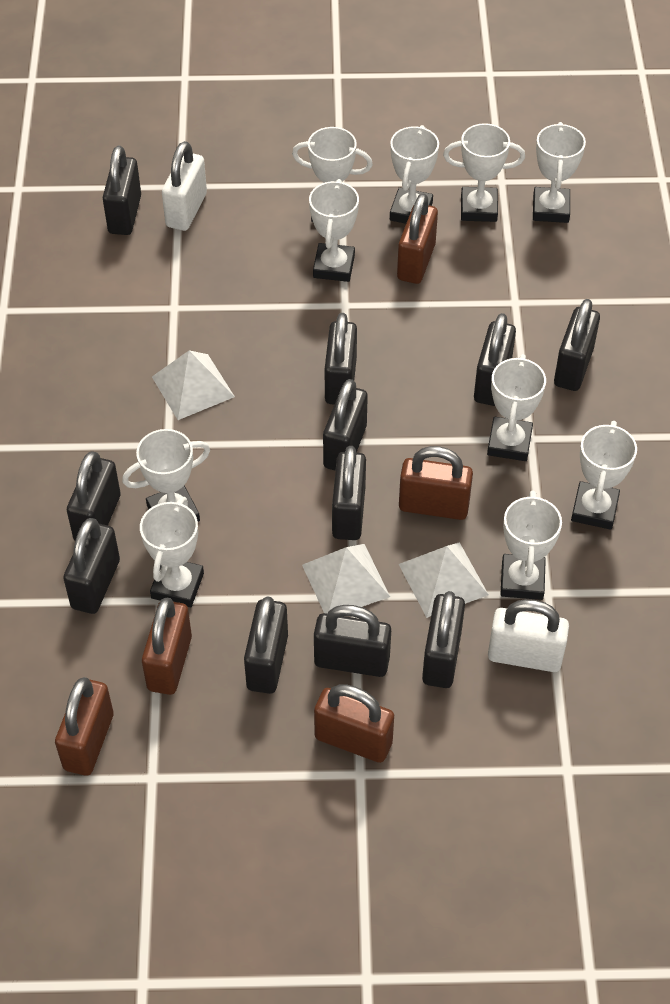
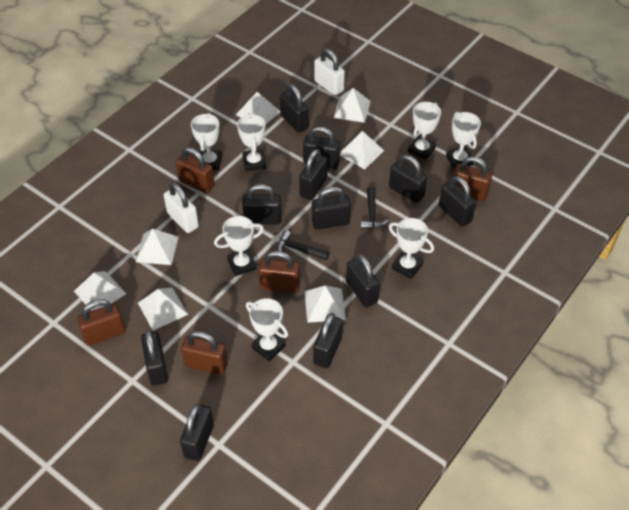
black hammer: none = 0 -> [277,230,329,260] [361,187,388,229] = 2
white pyramid: [152,350,235,420] [302,544,390,614] [399,542,489,618] = 3 -> [74,271,126,311] [135,229,179,265] [138,288,188,331] [236,92,280,124] [304,285,346,323] [334,88,371,123] [340,131,384,169] = 7
white trophy: [122,429,210,522] [140,497,204,607] [292,127,373,222] [309,179,359,282] [390,125,439,224] [443,123,525,222] [487,354,546,461] [500,491,562,600] [533,122,586,223] [571,421,637,530] = 10 -> [191,113,222,170] [214,216,264,276] [237,113,266,171] [246,298,288,361] [389,218,434,279] [408,102,441,160] [446,112,481,170] = 7

